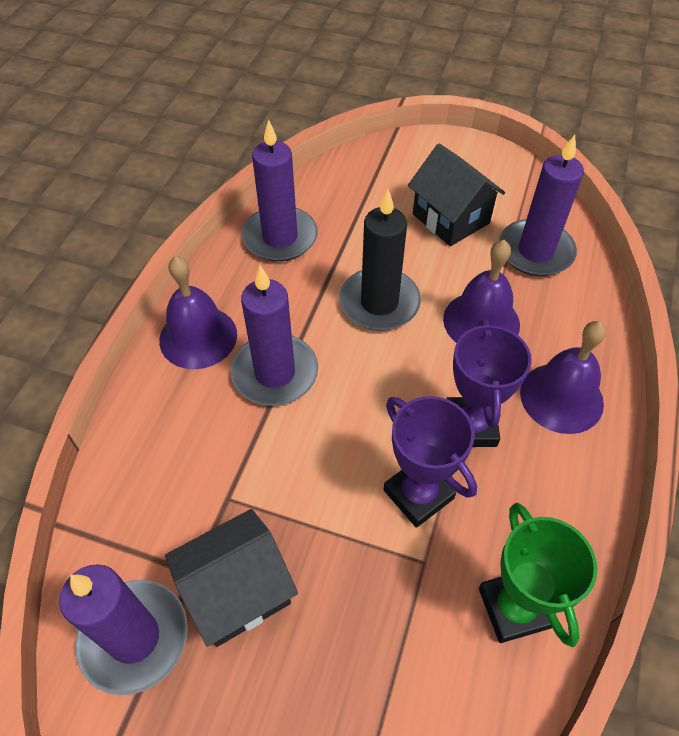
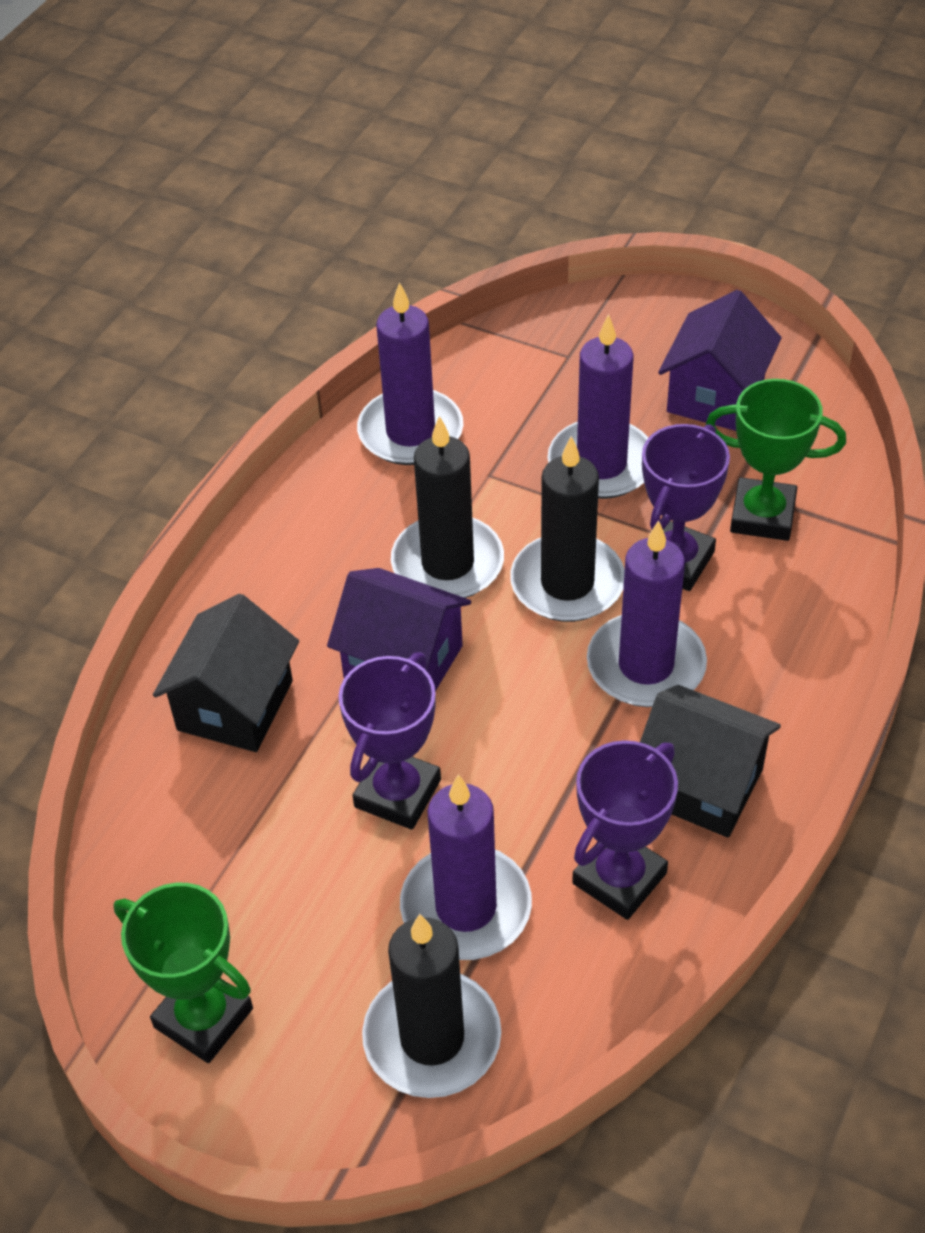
black candle: [339,189,421,331] = 1 -> [362,914,501,1098] [391,416,504,598] [510,436,625,622] = 3
green trophy: [479,503,597,647] = 1 -> [114,883,253,1063] [706,379,846,541] = 2
purple bell: [159,256,237,369] [443,240,520,343] [520,321,606,434] = 3 -> none = 0
purple house: none = 0 -> [327,568,471,691] [658,290,782,431] = 2
purple trophy: [383,396,477,528] [447,319,532,447] = 2 -> [339,652,441,830] [572,740,678,920] [642,424,730,591] = 3

